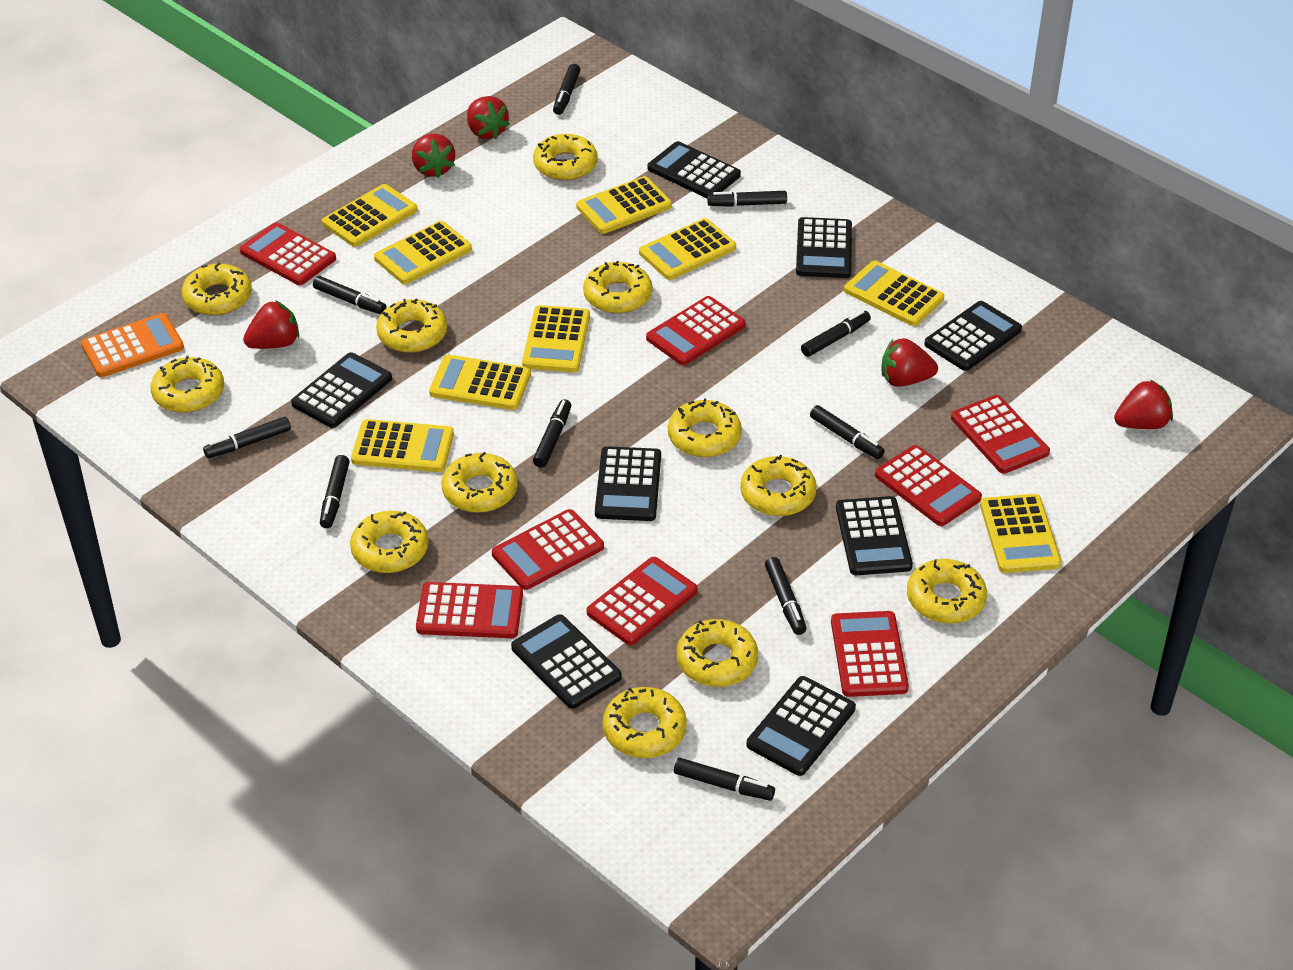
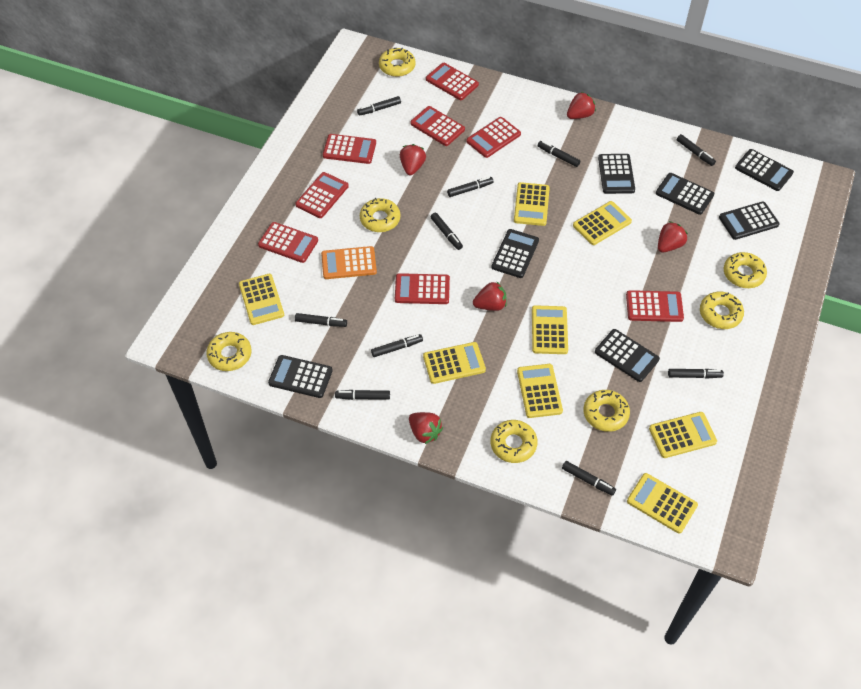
black calculator: [291,352,392,428] [511,614,622,709] [595,446,661,521] [647,141,741,198] [747,676,856,776] [796,217,852,278] [836,496,913,575] [924,301,1022,371] = 8 -> [268,355,333,398] [491,229,539,278] [595,329,660,382] [598,154,635,194] [656,173,714,215] [719,202,779,240] [735,149,794,191] = 7
yellow calculator: [322,184,418,247] [351,419,454,472] [374,221,472,284] [429,355,531,410] [522,305,590,372] [576,176,672,234] [639,218,736,280] [844,261,944,326] [980,494,1061,573] = 9 -> [239,274,284,325] [423,342,486,384] [514,182,550,226] [517,364,563,418] [532,305,568,354] [573,201,632,245] [627,473,698,534] [649,412,717,458] = 8
yellow donut: [150,356,224,413] [182,263,252,315] [350,511,429,573] [376,298,447,353] [441,452,518,513] [533,134,598,181] [583,261,652,314] [603,687,687,758] [668,398,742,457] [677,619,758,687] [740,455,817,516] [907,559,987,624] = 12 -> [206,332,252,371] [360,198,400,232] [379,48,415,77] [491,420,538,463] [583,390,630,432] [700,292,744,329] [724,252,767,288] = 7

